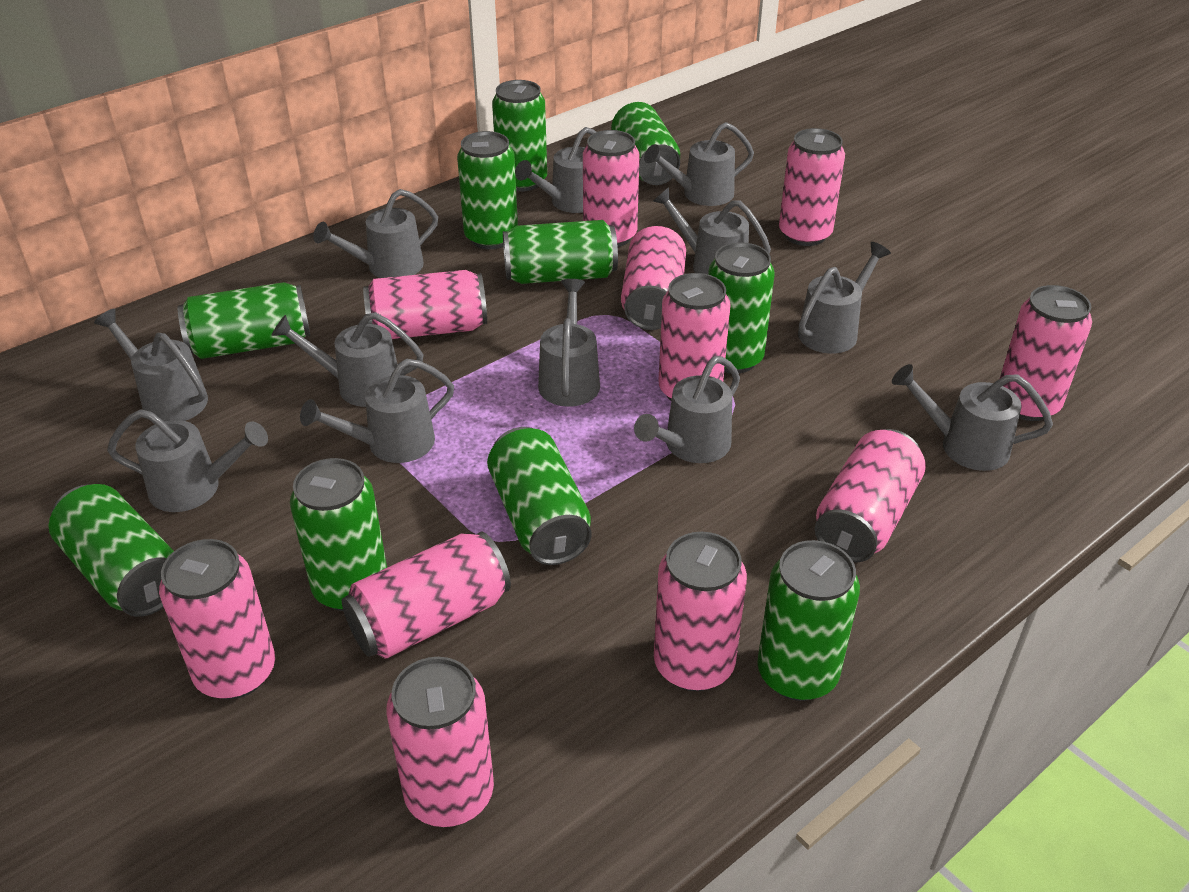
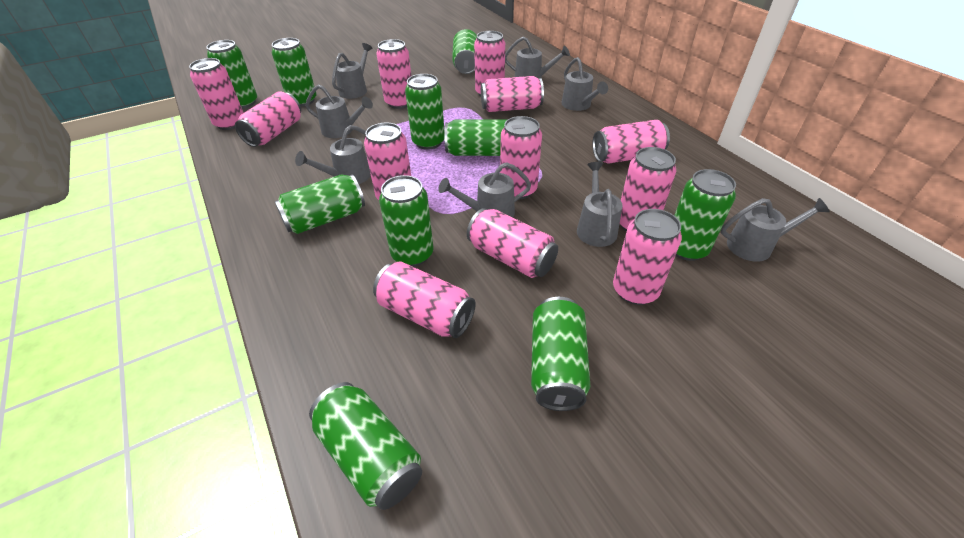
grey watering can: [94,308,208,421] [107,409,268,512] [271,312,424,407] [300,359,454,463] [313,189,438,278] [515,127,596,213] [538,279,600,407] [634,356,740,463] [644,122,754,206] [653,187,771,274] [798,242,891,354] [892,364,1053,471] = 12 -> [295,125,371,184] [306,84,373,138] [332,43,373,99] [438,162,531,217] [505,37,570,78] [562,57,608,111] [577,162,623,247] [721,198,830,262] = 8
pink can: [159,539,275,699] [342,532,511,659] [363,270,487,339] [386,657,494,827] [583,130,639,247] [621,226,686,330] [654,532,747,691] [658,273,731,401] [779,128,845,246] [815,429,926,562] [1000,285,1092,421] = 11 -> [189,58,244,130] [235,91,301,147] [364,123,411,200] [373,261,476,338] [376,39,411,109] [467,208,558,278] [474,31,505,97] [481,76,544,112] [500,116,542,199] [592,120,670,164] [613,209,682,305] [620,147,676,232] = 12

